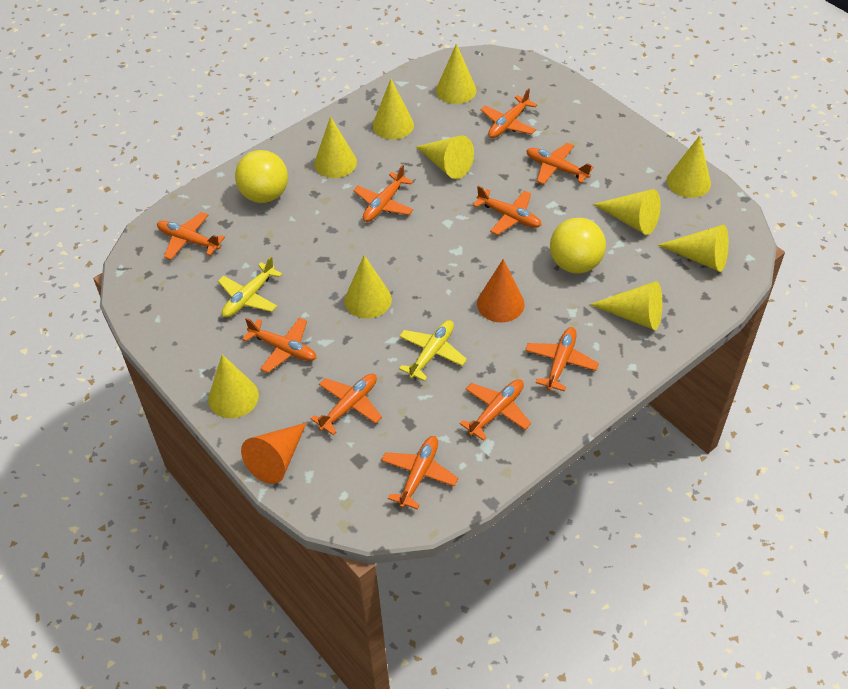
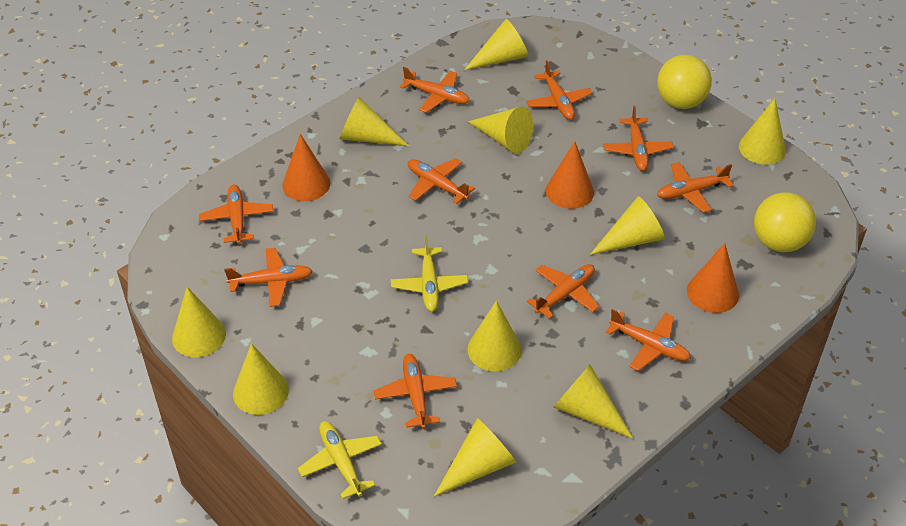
orange cone: [241,423,306,484] [477,259,525,323] = 2 -> [282,134,330,201] [546,141,594,209] [687,243,739,313] = 3

